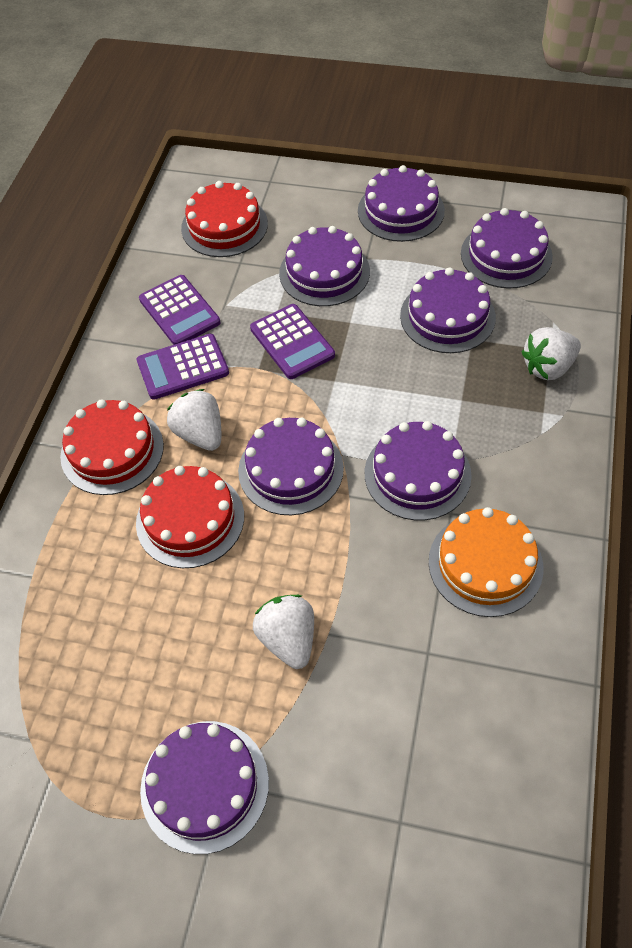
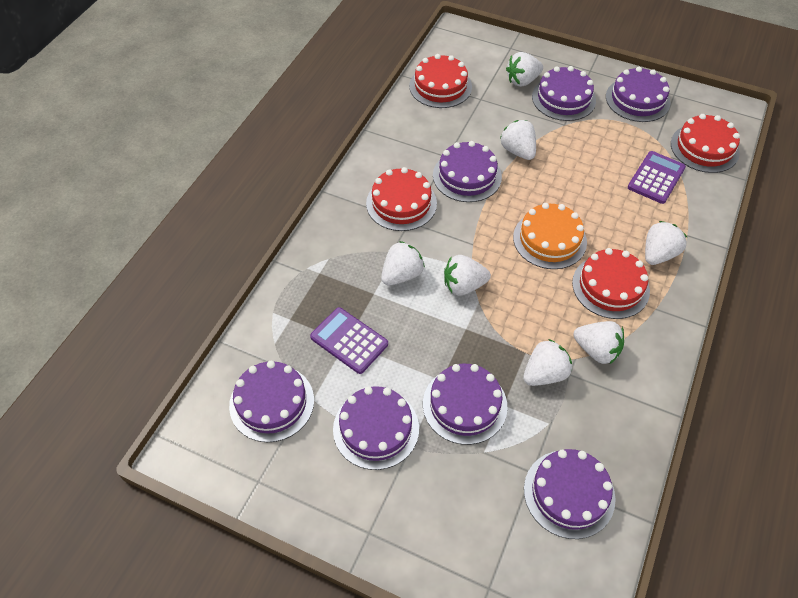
purple calculator: [137,334,229,400] [139,275,221,345] [250,304,335,379] = 3 -> [310,307,388,374] [628,151,686,204] = 2
red cake: [60,399,164,495] [136,466,244,568] [181,181,268,257] = 3 -> [366,167,437,231] [409,54,472,108] [572,248,650,319] [671,114,740,173] = 4
white strawberry: [167,389,221,451] [253,595,314,669] [521,327,581,380] = 3 -> [381,241,425,285] [444,255,491,296] [500,120,536,160] [506,52,543,87] [523,339,572,386] [573,321,624,364] [645,221,687,265] = 7

